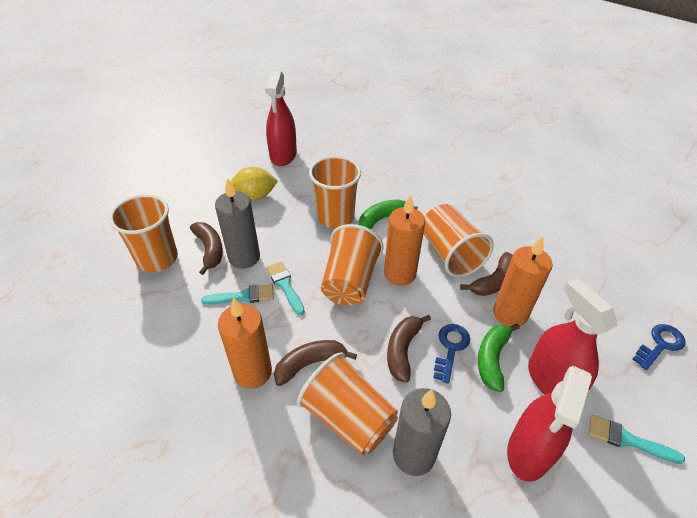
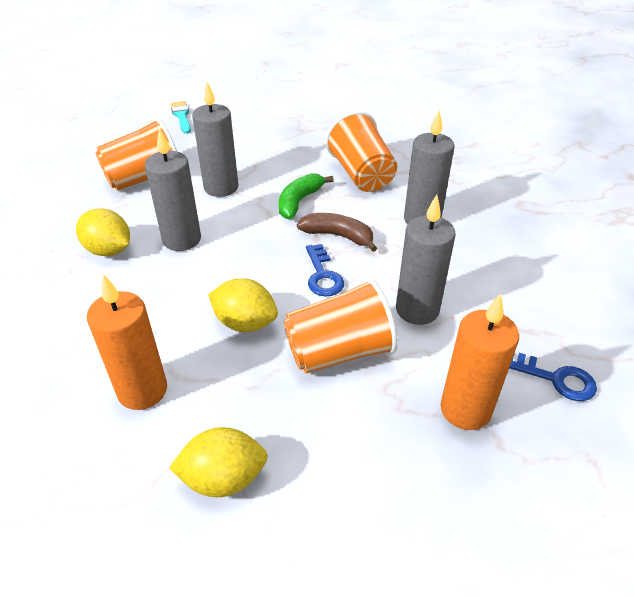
brown banana: [190,222,223,275] [274,340,357,386] [387,315,431,383] [460,252,513,296] = 4 -> [297,213,377,252] = 1
green banana: [359,199,418,229] [478,324,520,392] = 2 -> [279,173,334,219] = 1
grey candle: [215,178,260,269] [393,388,451,476] = 2 -> [145,128,201,251] [192,82,238,197] [396,195,456,325] [404,111,455,224] = 4
orange candle: [218,297,272,389] [384,194,425,286] [493,236,553,327] = 3 -> [87,274,167,410] [441,293,519,430] = 2
orange cup: [109,194,178,272] [297,353,398,455] [309,156,361,228] [321,224,384,306] [423,204,494,277] = 5 -> [95,118,177,191] [284,278,398,373] [325,111,397,192] = 3
red spray bottle: [265,71,297,166] [507,366,592,482] [528,278,618,395] = 3 -> none = 0
turquoise brush: [201,284,274,305] [266,261,305,315] [589,415,685,464] = 3 -> [170,101,191,134] = 1
yellow lemon: [231,167,278,200] = 1 -> [76,208,130,256] [169,427,268,497] [208,278,278,332] = 3

